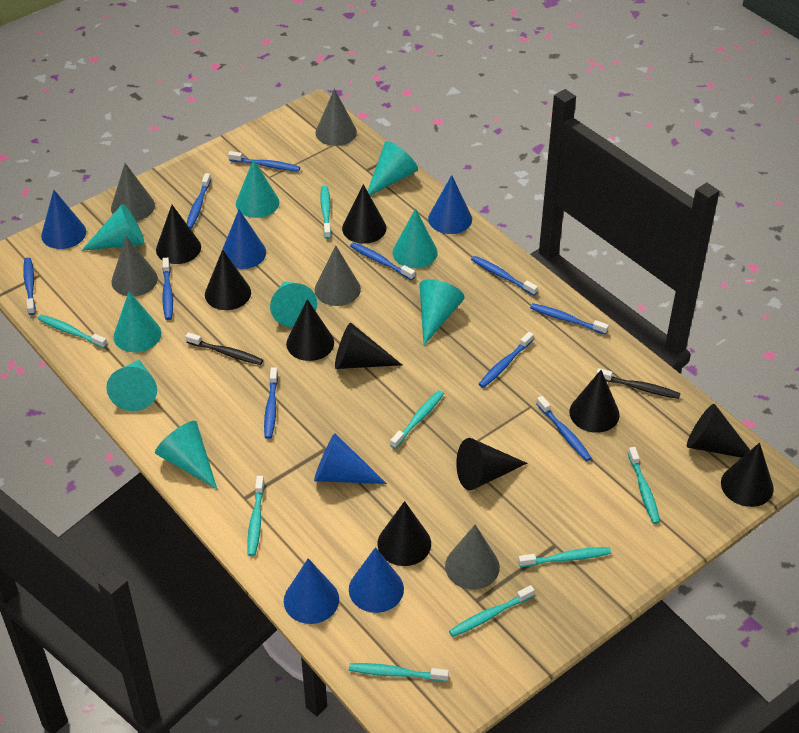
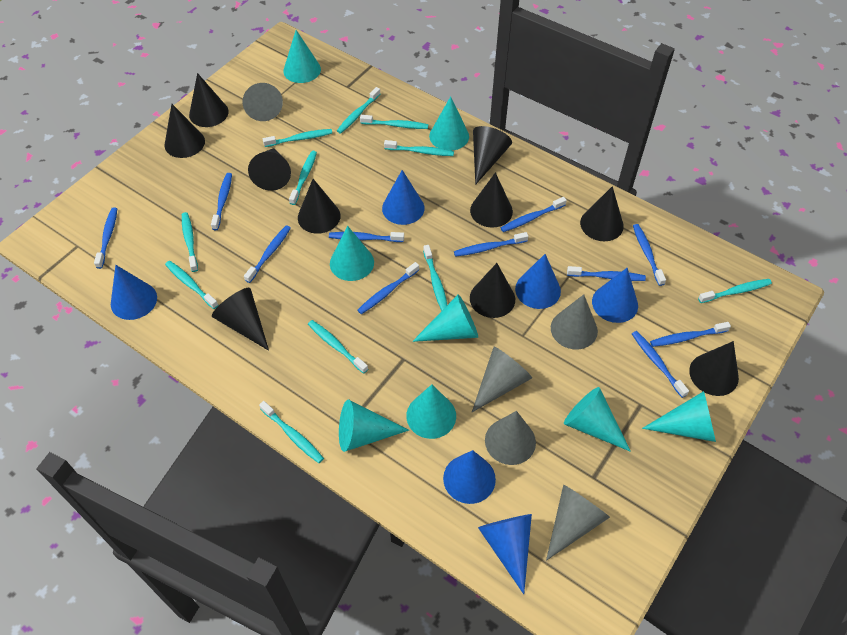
black toothbrush: [185,332,263,365] [596,368,681,399] = 2 -> none = 0
blue toothbrush: [23,257,36,315] [162,258,173,320] [187,173,211,229] [228,151,300,172] [264,367,278,439] [350,242,415,280] [471,256,538,296] [478,332,534,388] [530,303,609,335] [536,396,592,461] = 10 -> [94,207,117,269] [211,173,232,230] [244,226,291,283] [329,232,404,242] [357,262,419,314] [454,232,528,257] [501,197,567,232] [567,266,646,281] [632,331,689,398] [633,224,666,286] [650,322,731,347] = 11
turquoise cone: [81,204,144,251] [106,360,157,411] [113,291,161,352] [155,421,217,489] [236,159,279,218] [270,281,317,327] [368,141,418,195] [393,208,438,268] [419,279,465,345] = 9 -> [283,30,321,83] [330,226,374,281] [339,400,409,452] [406,384,456,439] [412,294,478,342] [429,96,469,151] [564,387,631,452] [642,391,716,442] = 8
turquoise toothbrush: [38,314,107,348] [247,476,264,556] [320,185,331,239] [349,663,449,682] [390,390,444,449] [449,585,535,637] [518,547,611,567] [628,447,660,524] = 8 -> [165,261,218,309] [182,212,198,272] [259,401,324,463] [263,129,332,147] [289,151,317,205] [308,320,368,374] [337,87,380,133] [360,115,428,129] [384,140,454,156] [423,245,447,311] [698,279,772,303] = 11

